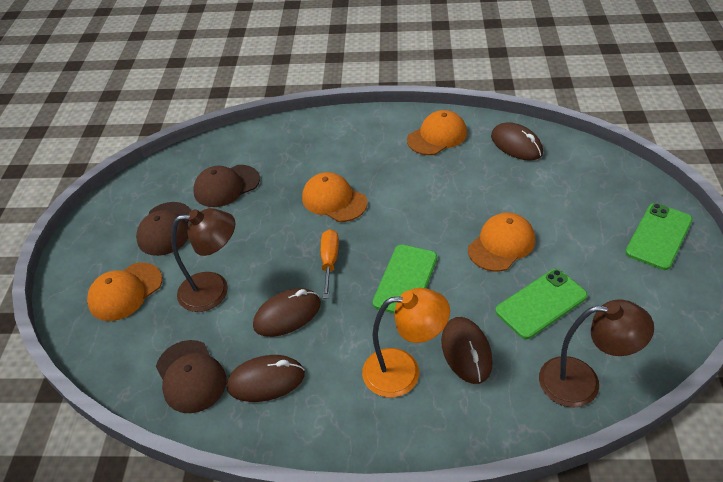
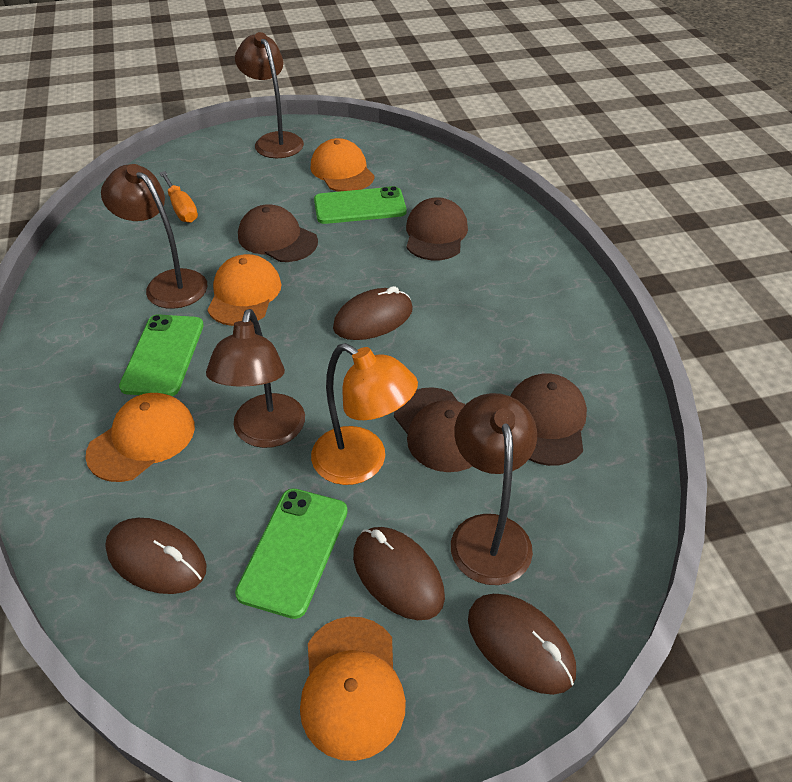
brown cap: [136,202,191,256] [156,340,227,413] [193,165,260,207] = 3 -> [238,204,318,262] [394,387,472,472] [406,197,468,260] [510,373,587,466] = 4
brown lamp: [171,208,235,312] [539,299,654,408] = 2 -> [101,164,207,309] [206,309,305,448] [235,32,304,158] [451,393,537,585] = 4

